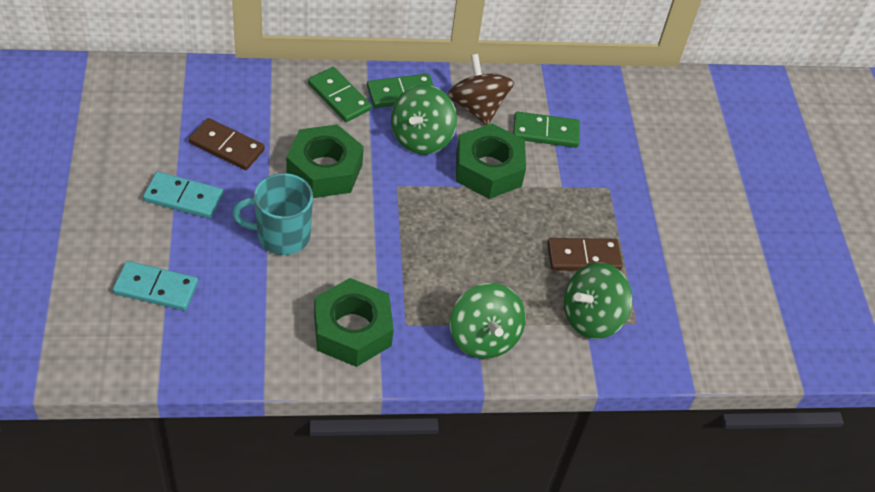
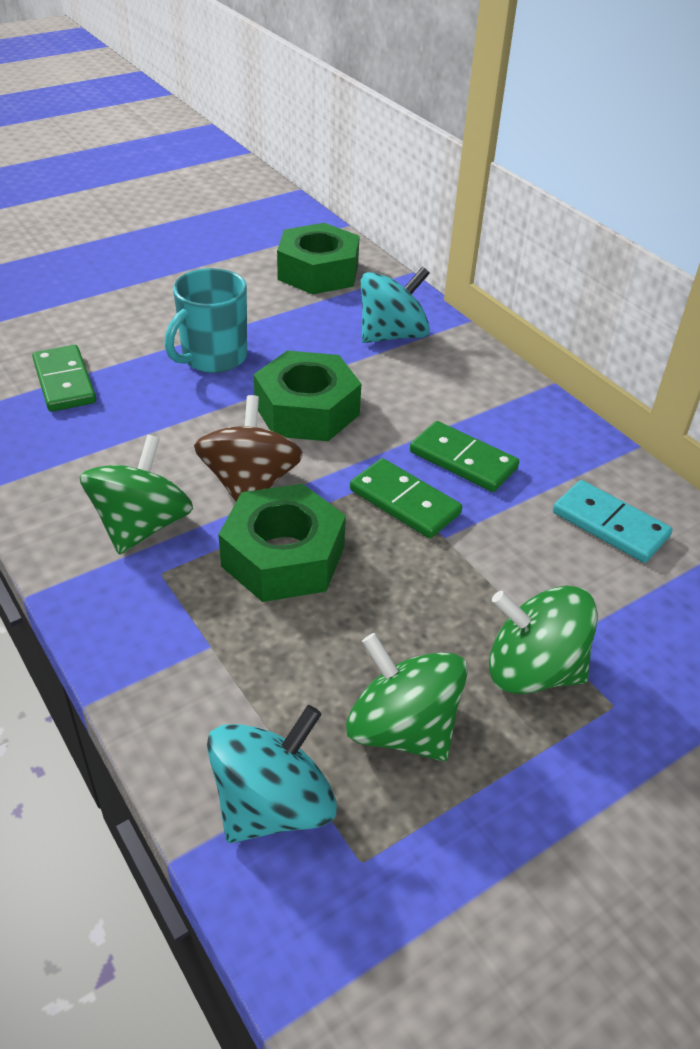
brown domino: [189,118,265,170] [547,238,622,271] = 2 -> none = 0
turquoise domino: [113,261,198,311] [143,172,223,219] = 2 -> [553,480,672,563] = 1
turquoise spinning top: none = 0 -> [207,705,337,843] [361,266,430,343] = 2

